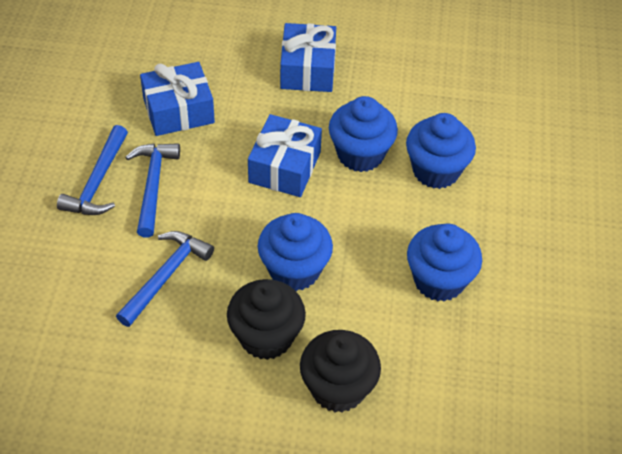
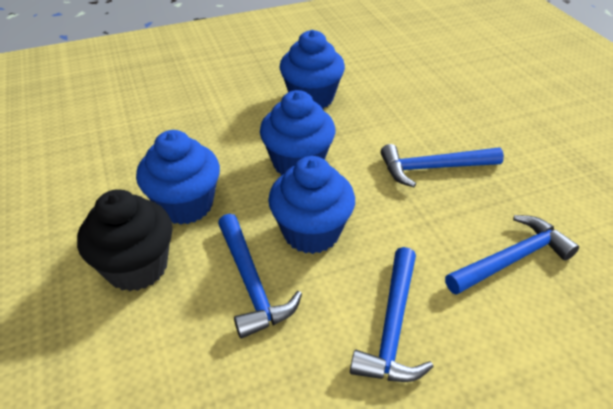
black cupcake: [227,279,306,360] [300,330,381,412] = 2 -> [77,189,173,292] = 1
blue gift: [140,62,215,136] [248,114,322,197] [280,23,336,92] = 3 -> none = 0
blue hammer: [57,125,128,215] [116,231,214,327] [126,143,180,238] = 3 -> [218,214,302,339] [350,247,434,382] [380,144,504,187] [445,215,579,295] = 4

